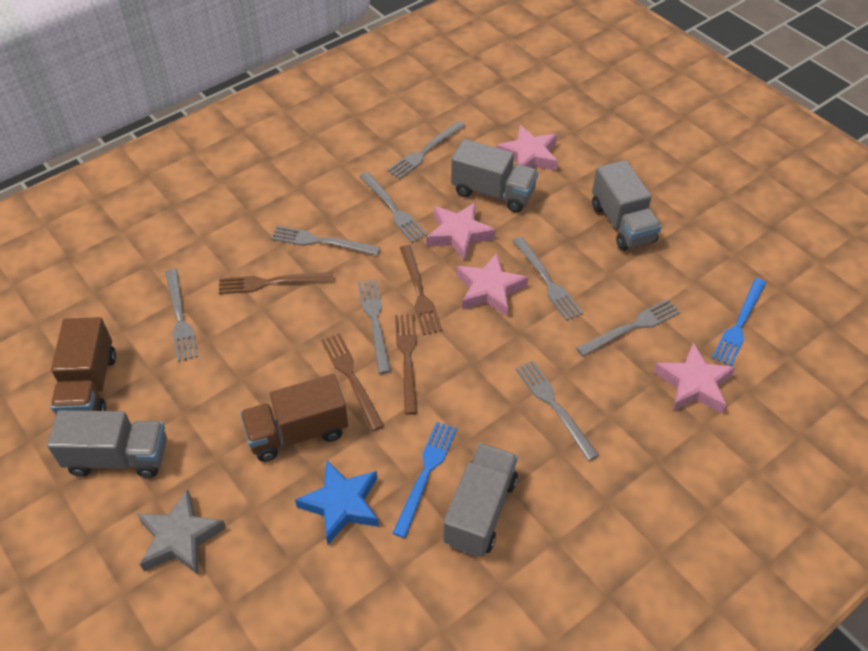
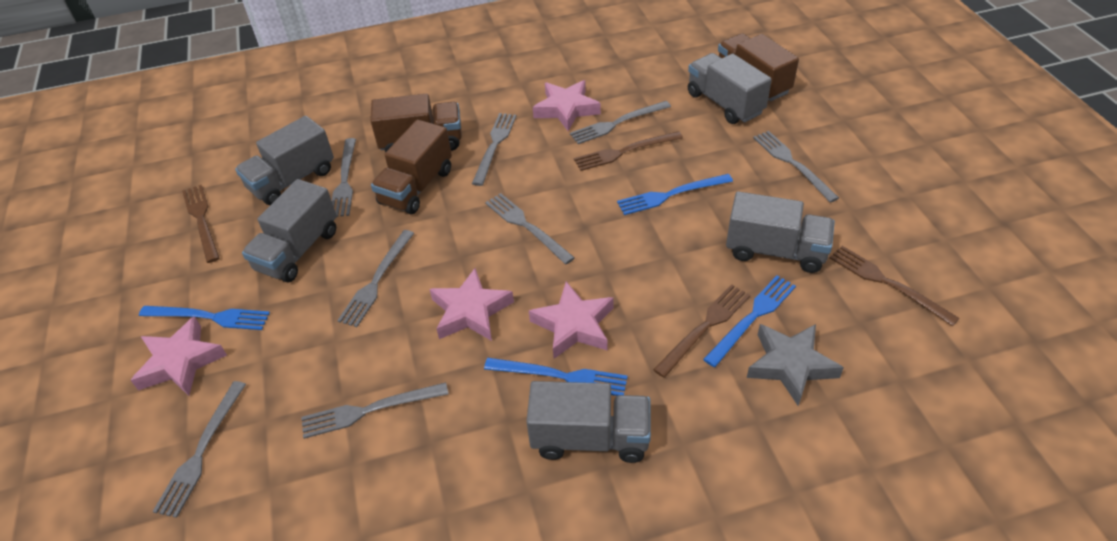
blue fork: [392,422,457,538] [712,278,766,366] = 2 -> [139,306,270,330] [484,358,628,396] [617,174,733,215] [703,275,796,367] = 4
blue star: [295,460,379,545] = 1 -> none = 0
brown truck: [51,317,116,414] [240,374,348,462] = 2 -> [370,94,462,152] [371,120,452,214] [718,33,799,101] = 3
grey truck: [47,410,167,478] [443,443,518,556] [451,139,538,212] [592,160,662,251] = 4 -> [235,116,334,205] [242,179,337,282] [526,381,651,463] [688,53,772,124] [726,191,835,273] = 5

